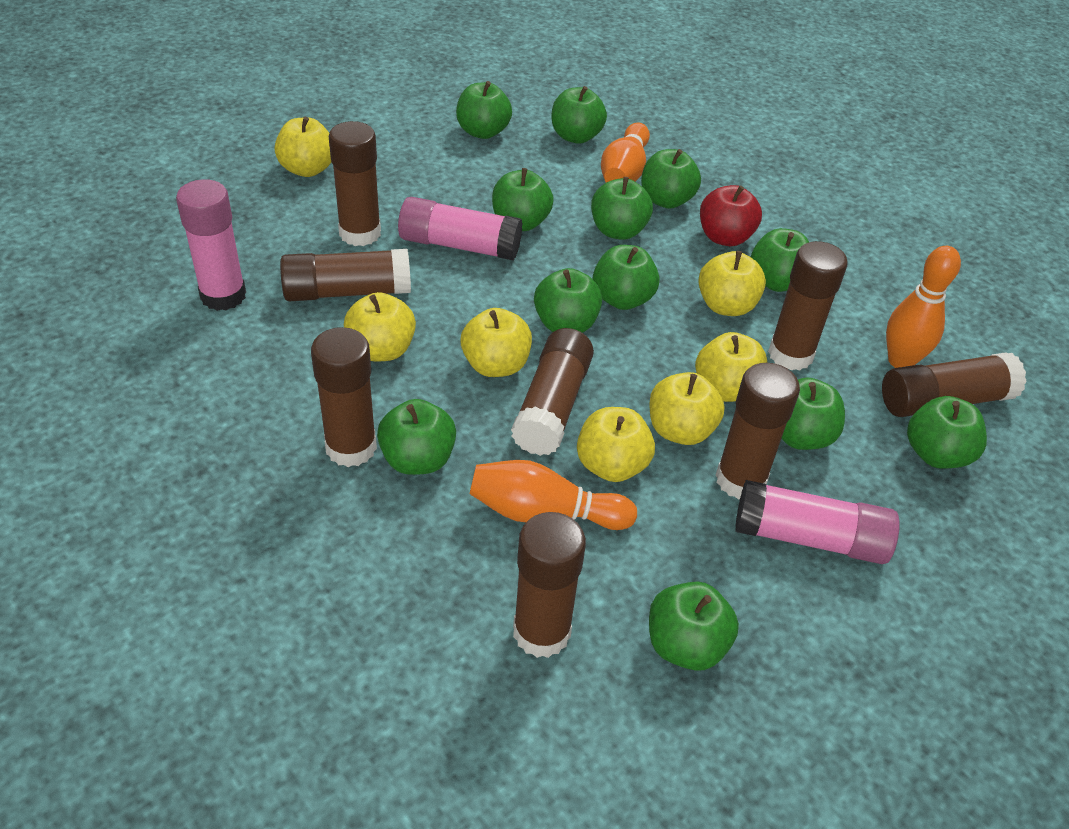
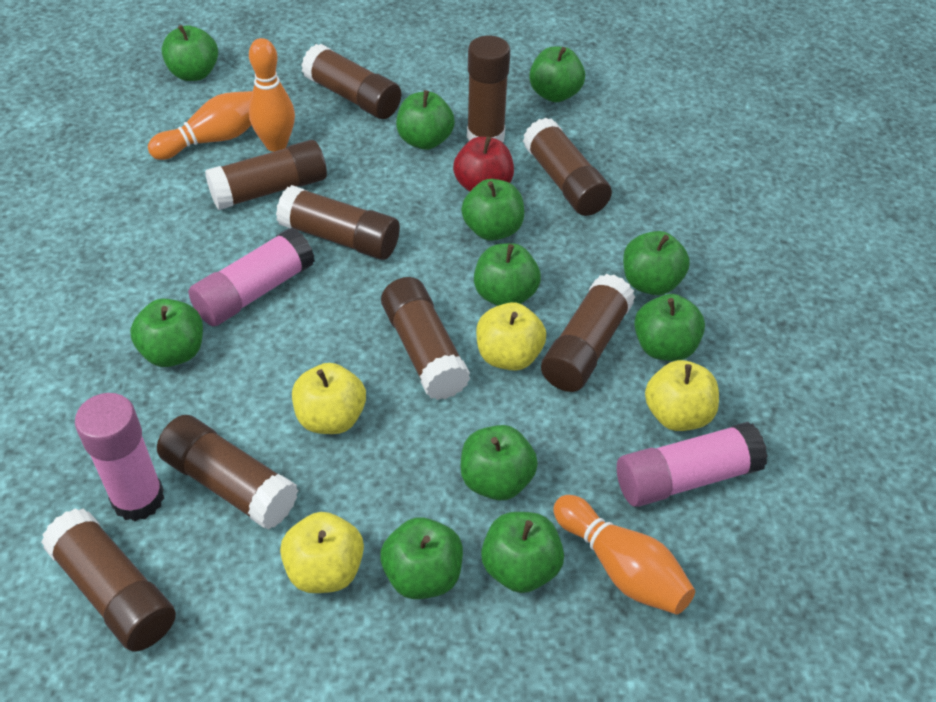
brown glue stick: [280,249,411,302] [311,327,377,467] [329,121,381,246] [511,328,594,456] [513,512,586,658] [716,363,800,500] [768,241,848,370] [882,352,1027,417] = 8 -> [41,508,176,652] [157,415,298,530] [205,140,327,210] [276,185,400,260] [301,44,401,119] [381,277,470,400] [467,35,510,142] [523,118,612,216] [541,274,635,392] = 9
green apple: [377,399,456,475] [456,81,512,139] [492,168,554,231] [534,268,602,333] [551,86,607,144] [591,177,653,240] [593,245,660,310] [641,149,701,209] [649,582,739,671] [751,228,809,292] [781,377,845,450] [907,396,987,469] = 12 -> [130,299,203,367] [162,25,218,81] [380,517,463,599] [396,90,455,150] [460,425,538,500] [461,179,524,241] [474,243,541,306] [481,512,564,593] [529,47,585,102] [623,231,690,295] [634,294,705,361] = 11
yellow apple: [275,117,331,177] [344,292,416,362] [461,308,532,377] [577,407,655,482] [649,372,725,445] [695,332,768,402] [698,251,766,316] = 7 -> [280,512,364,593] [292,363,366,434] [476,302,546,371] [645,360,719,431] = 4

